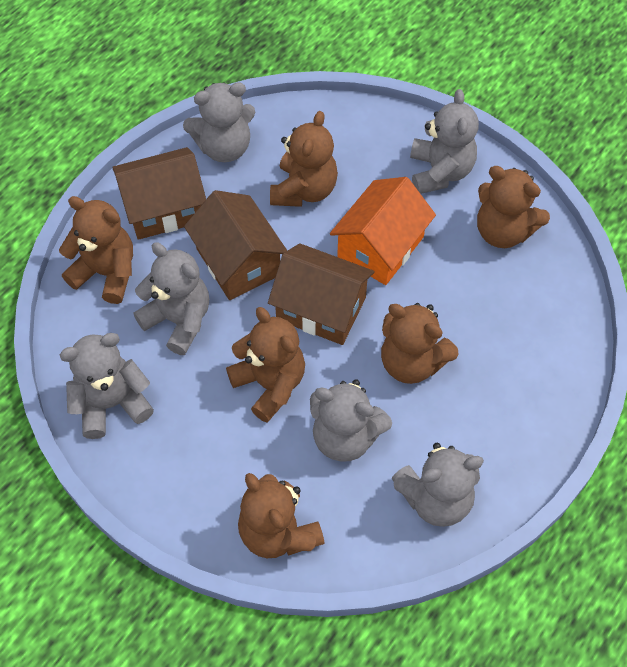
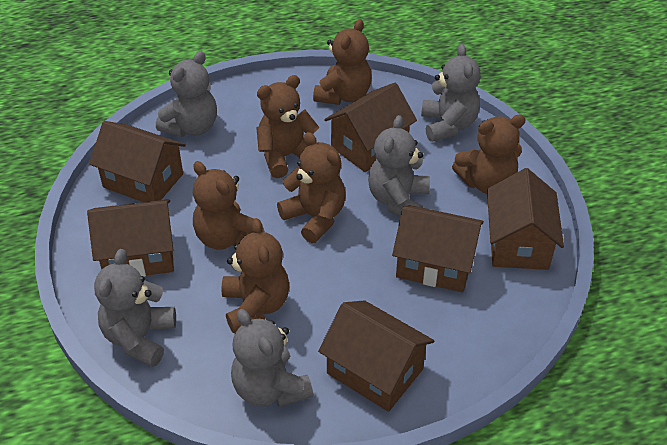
brown house: [112,147,206,240] [184,190,287,300] [268,243,375,345] = 3 -> [87,199,174,277] [89,121,186,202] [318,300,434,412] [324,83,417,172] [392,205,484,292] [487,168,564,270] = 6
grey teddy bear: [60,333,154,439] [133,242,209,355] [183,82,256,162] [310,379,392,462] [391,443,484,527] [410,89,479,194] = 6 -> [94,249,176,367] [156,51,217,137] [231,309,313,407] [368,115,430,217] [421,44,481,142] = 5
orange house: [330,177,436,285] = 1 -> none = 0

